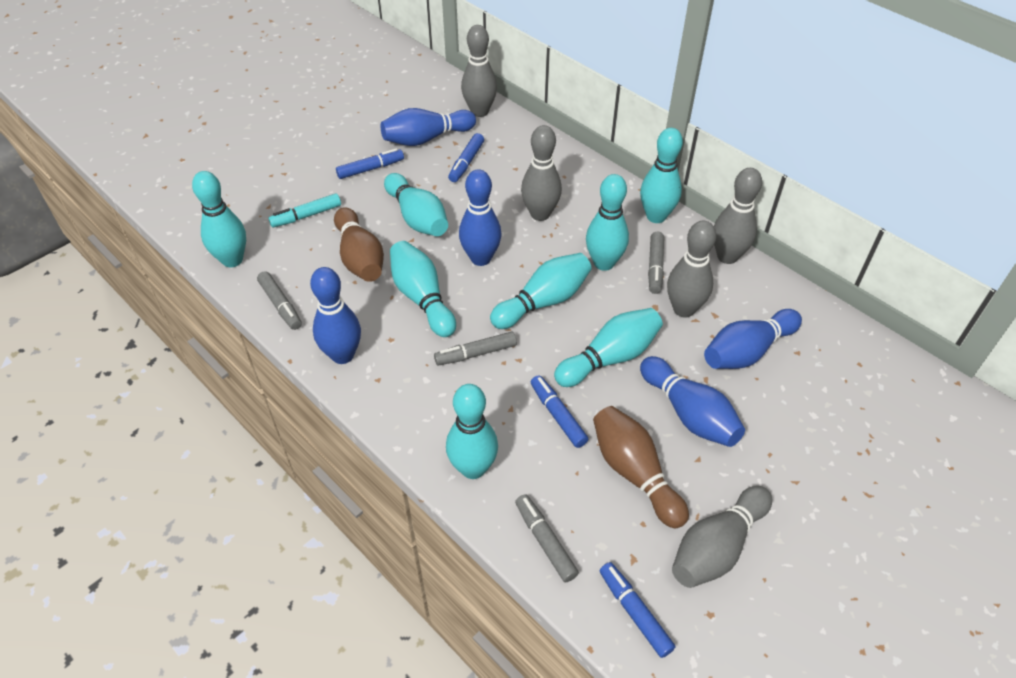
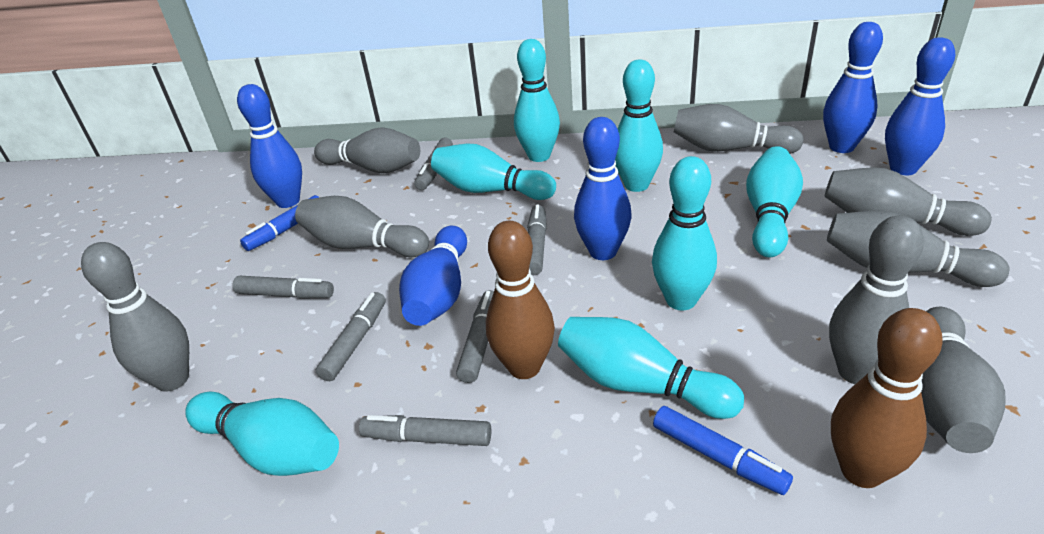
blue marker: [336,148,404,179] [448,133,484,182] [531,375,589,448] [599,562,675,658] = 4 -> [240,195,319,251] [653,406,793,495] = 2
grey bowling pin: [461,25,497,117] [521,125,562,221] [667,221,716,318] [672,486,772,588] [714,168,762,264] = 5 -> [81,242,189,392] [295,196,429,257] [314,128,420,173] [674,104,803,154] [825,167,992,236] [827,210,1010,287] [829,215,924,384] [921,307,1005,453] = 8
grey marker: [257,271,302,330] [434,331,517,365] [515,494,579,582] [648,232,664,294] = 4 -> [233,276,334,299] [316,292,386,381] [359,415,491,446] [414,137,453,190] [456,290,494,383] [527,205,547,275] = 6
turquoise bowling pin: [192,171,246,267] [384,173,448,236] [390,241,456,337] [446,384,498,479] [490,253,592,329] [554,308,663,387] [586,174,629,271] [640,128,683,223] = 8 -> [185,392,339,476] [431,143,556,200] [514,39,560,162] [558,317,744,419] [615,60,663,192] [652,156,717,310] [746,146,803,257] = 7
turquoise marker: [268,193,341,228] = 1 -> none = 0

